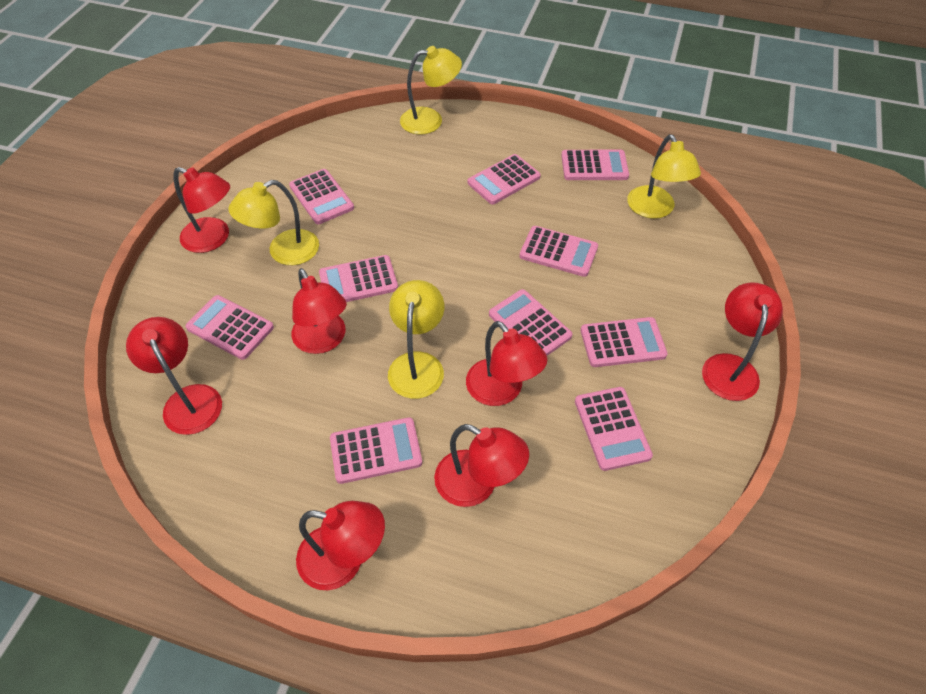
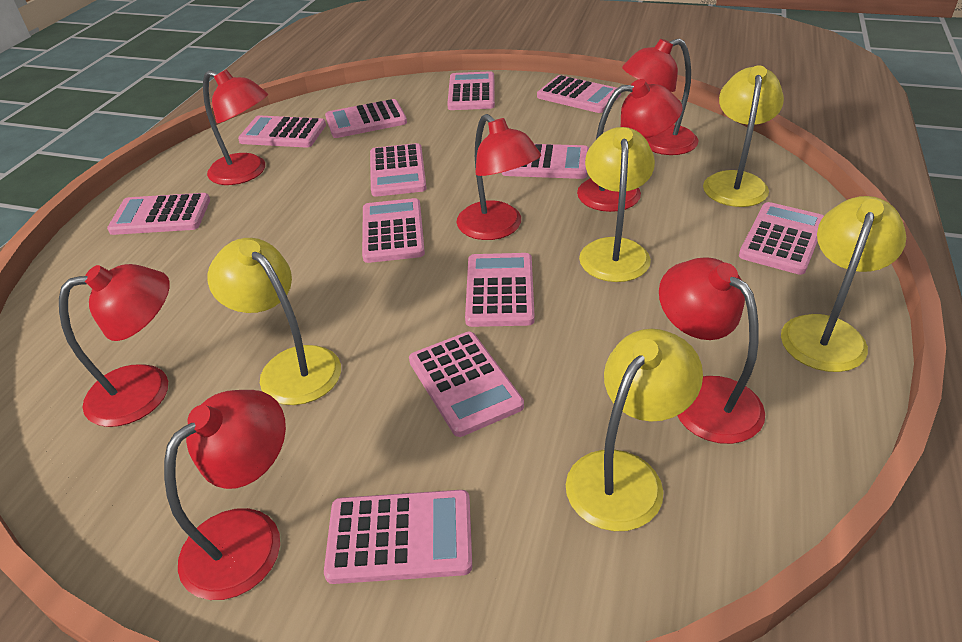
pink calculator: [186,295,274,360] [289,169,354,224] [319,255,398,302] [330,417,422,484] [468,154,541,204] [489,289,572,356] [519,226,598,277] [561,150,629,180] [575,387,653,471] [580,317,668,367] = 10 -> [107,193,210,235] [238,115,326,147] [324,490,472,584] [325,99,407,138] [362,198,425,263] [370,143,427,197] [409,332,524,437] [447,71,495,110] [465,253,535,327] [502,144,589,179] [537,75,621,113] [739,202,824,275] = 12
yellow lamp: [228,180,319,265] [388,280,444,399] [400,46,462,135] [627,134,701,219] = 4 -> [207,238,341,405] [566,329,703,531] [579,127,655,282] [703,65,784,207] [781,196,906,372] = 5

